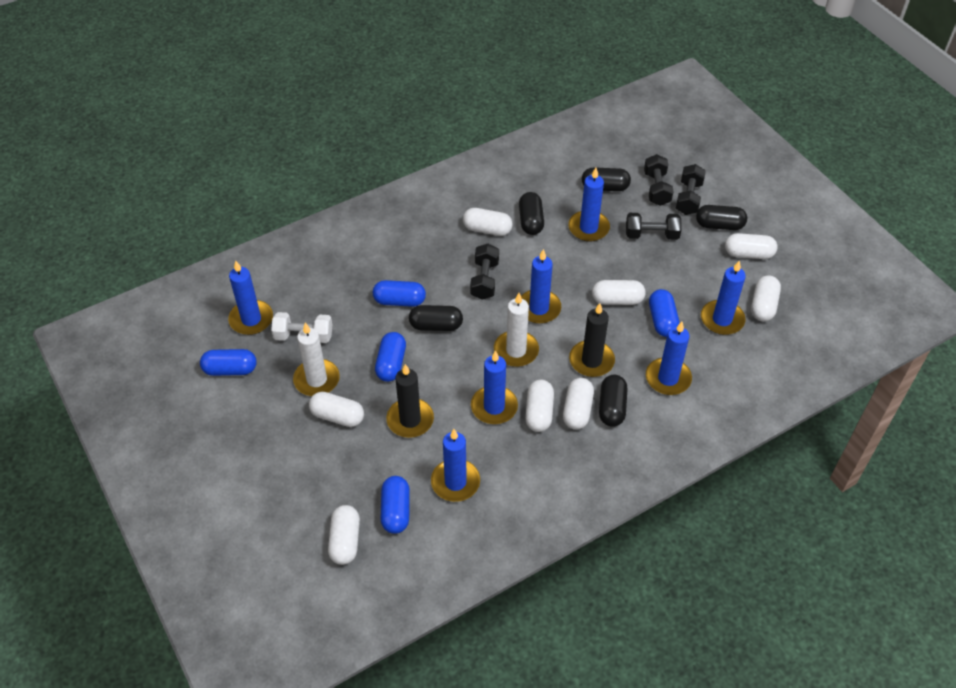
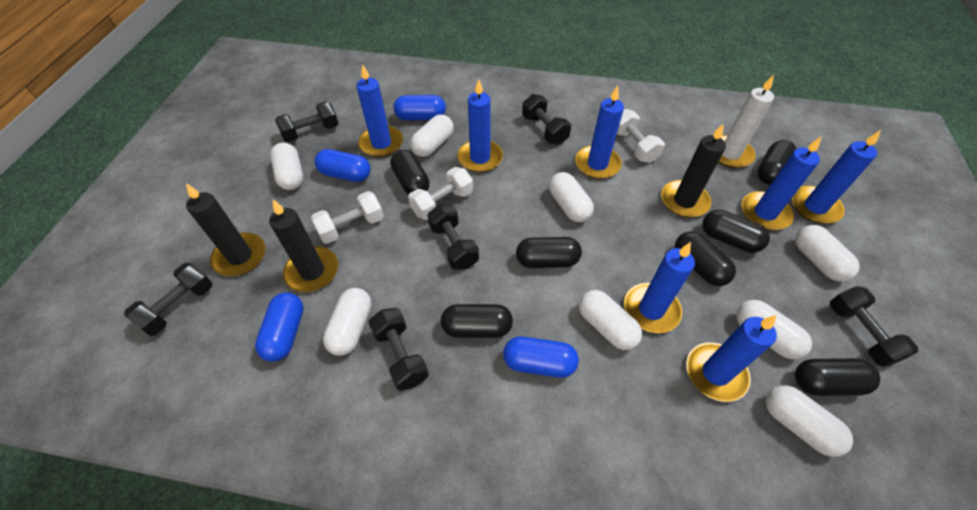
black candle: [386,364,434,438] [569,303,615,377] = 2 -> [186,183,266,276] [269,200,338,292] [661,123,726,217] = 3
black capsule: [409,305,463,331] [519,192,544,235] [582,167,631,191] [599,375,627,427] [696,205,747,230] = 5 -> [390,150,430,195] [441,304,513,338] [516,237,582,268] [675,231,736,286] [702,210,770,253] [757,140,797,185] [795,358,880,396] = 7
black dumbbell: [470,244,499,300] [626,213,682,240] [644,154,674,206] [676,164,706,215] = 4 -> [124,263,212,336] [275,102,339,142] [368,308,429,391] [427,204,479,270] [522,94,571,145] [830,286,918,367] = 6
blue capsule: [200,349,256,376] [373,280,426,307] [375,332,406,382] [381,476,410,534] [649,289,680,337] = 5 -> [255,292,304,362] [315,149,370,182] [394,95,446,121] [503,337,579,378] = 4
white candle: [293,323,340,396] [494,293,539,367] = 2 -> [718,75,774,168] = 1
white dumbbell: [271,312,332,343] = 1 -> [311,191,384,244] [408,167,473,220] [617,109,665,163] = 3

